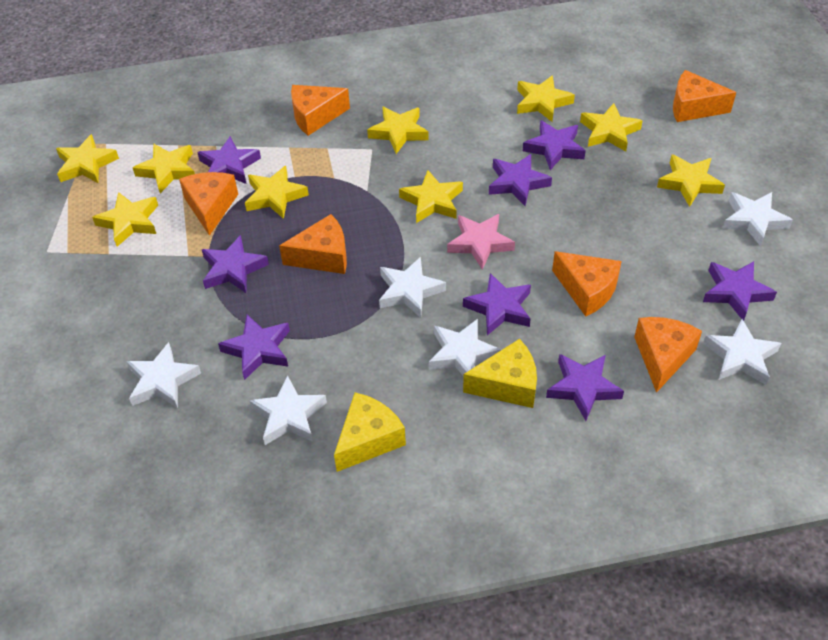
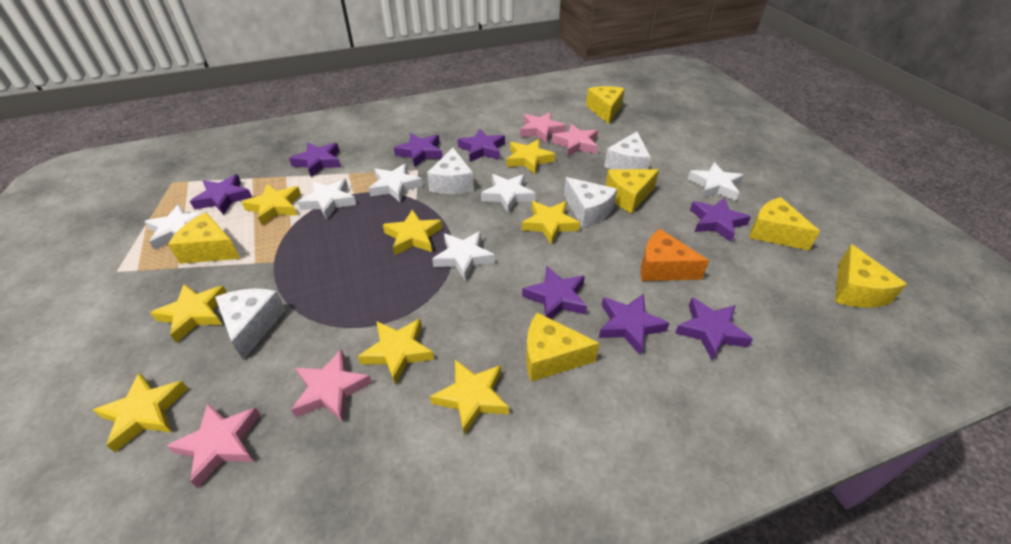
orange cheese: [179,172,238,236] [279,214,347,274] [291,85,350,136] [552,251,622,317] [634,317,702,393] [673,70,736,122] = 6 -> [640,229,709,281] = 1
pink star: [447,214,515,270] = 1 -> [167,403,261,488] [291,349,372,422] [520,112,566,143] [552,124,598,157] = 4
white cheese: none = 0 -> [215,289,285,360] [427,148,474,194] [564,177,617,228] [604,132,651,170] = 4
yellow cheese: [334,392,406,472] [463,339,537,408] = 2 -> [168,212,241,264] [526,313,600,382] [586,86,625,124] [605,169,659,213] [749,197,820,250] [835,244,907,308] = 6
yellow star: [56,134,119,183] [92,192,158,247] [133,143,195,193] [245,166,309,219] [367,106,429,154] [399,170,463,223] [517,75,575,122] [580,103,643,151] [657,154,725,207] = 9 -> [93,373,188,452] [150,284,227,343] [242,184,301,225] [358,319,434,385] [383,209,442,255] [430,360,509,435] [506,139,555,174] [522,201,580,245] = 8

